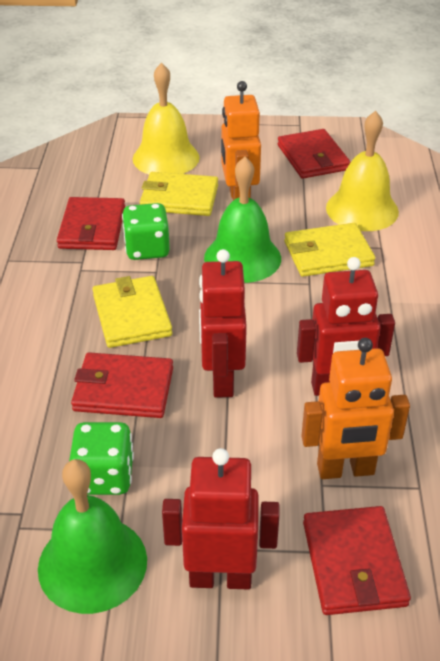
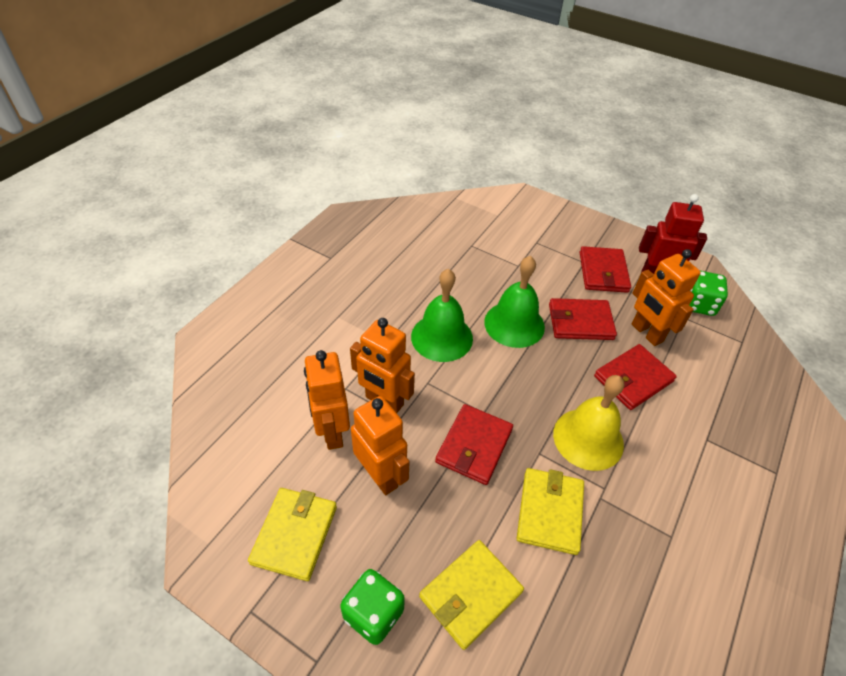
orange robot: [221,81,261,200] [301,338,410,479] = 2 -> [304,350,350,450] [350,318,415,413] [351,396,410,495] [632,249,701,346] = 4
red robot: [162,448,280,589] [199,249,247,398] [297,257,395,396] = 3 -> [639,194,707,274] = 1
yellow bell: [133,63,200,174] [326,111,399,231] = 2 -> [553,375,624,471] = 1

